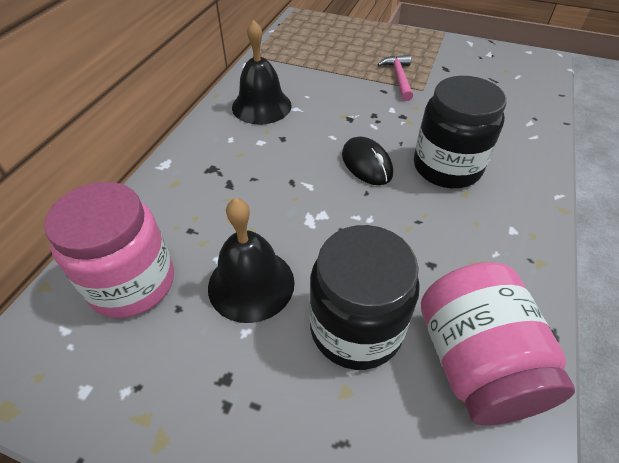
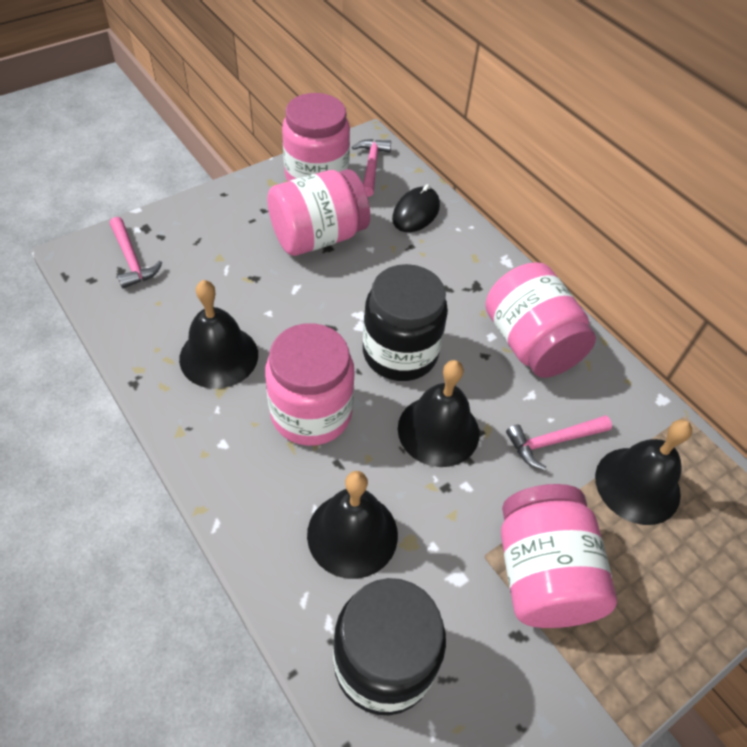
black bell: [208,198,295,323] [232,20,292,125] = 2 -> [179,280,258,389] [307,471,398,579] [398,360,479,467] [595,420,692,525] = 4
pink hammer: [377,55,413,101] = 1 -> [110,217,162,288] [352,139,391,197] [506,415,612,470] = 3
pink jar: [44,182,174,318] [421,262,575,425] = 2 -> [265,323,355,446] [267,169,370,256] [282,93,350,181] [485,262,596,378] [501,484,617,628] = 5

